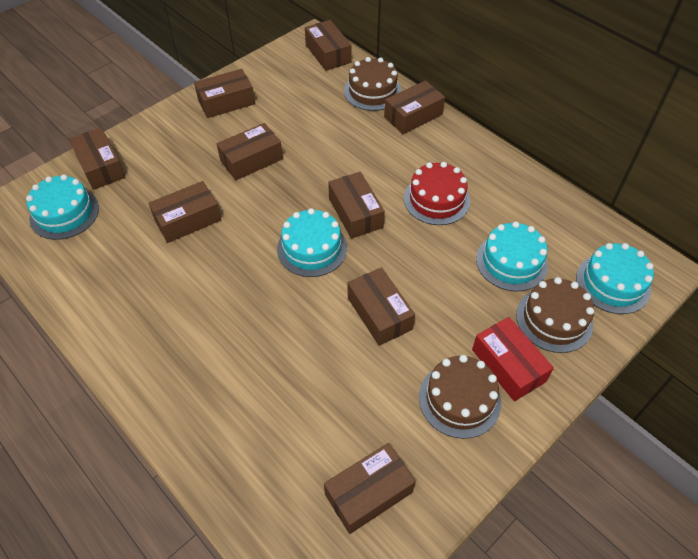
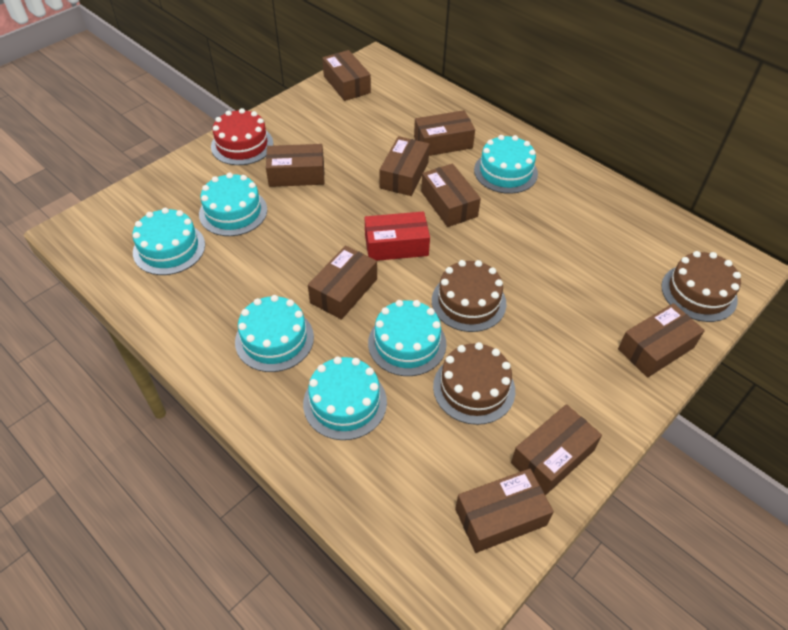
turquoise cake: [26,174,99,240] [277,208,347,277] [476,221,548,291] [576,243,654,314] = 4 -> [133,208,205,275] [199,173,267,236] [235,295,314,372] [303,357,387,440] [368,300,446,376] [474,135,538,194] = 6

